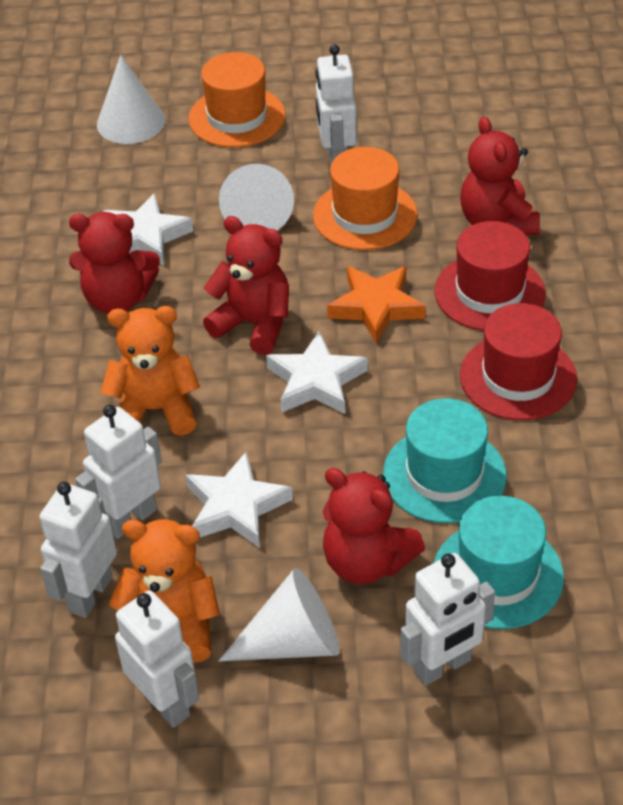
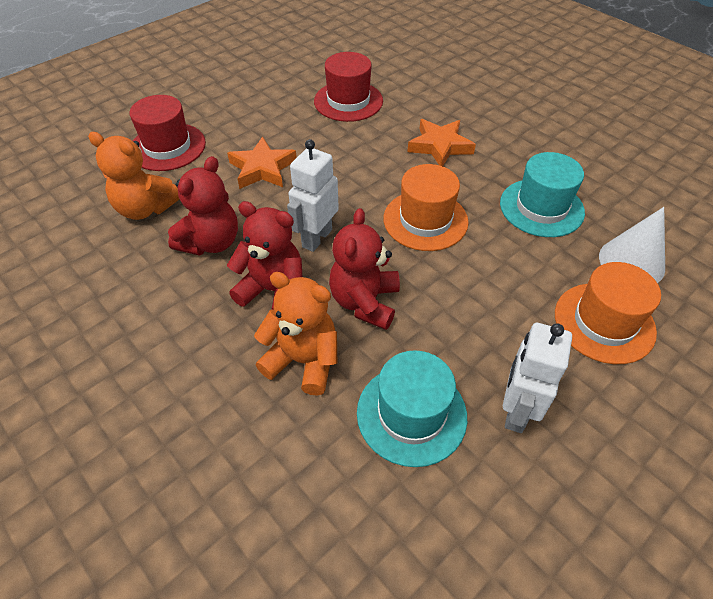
orange star: [327,266,426,343] = 1 -> [227,137,297,189] [407,119,476,166] = 2
red teddy bear: [69,212,160,314] [203,216,289,355] [323,468,425,584] [460,117,540,235] = 4 -> [168,156,238,256] [227,201,302,310] [329,208,400,330] = 3
white cone: [97,55,165,144] [218,568,340,661] [219,164,294,231] = 3 -> [599,207,665,283] = 1
white robot: [39,482,117,618] [75,405,162,539] [115,590,200,728] [316,44,357,165] [400,553,495,686] = 5 -> [287,139,339,252] [503,323,572,433] = 2
white star: [103,193,193,266] [185,451,293,548] [266,331,368,414] = 3 -> none = 0

